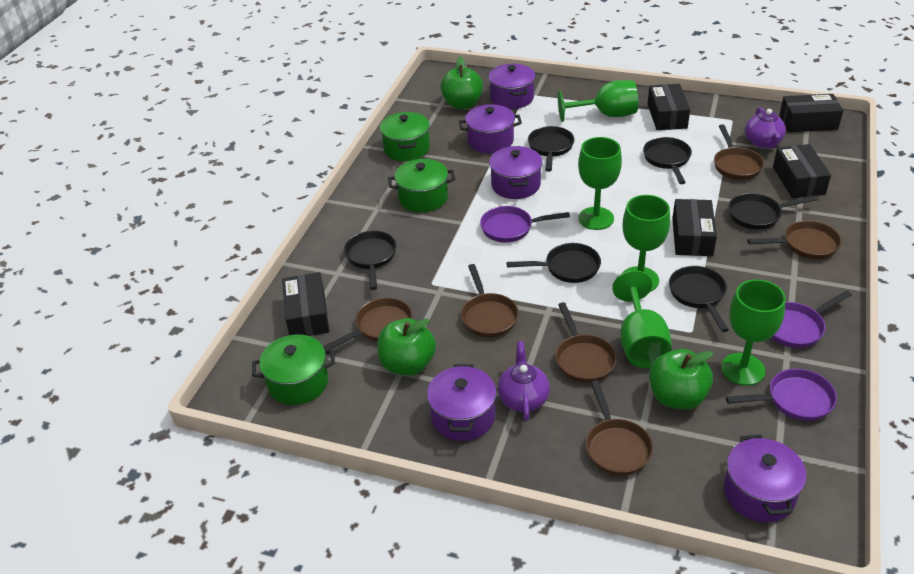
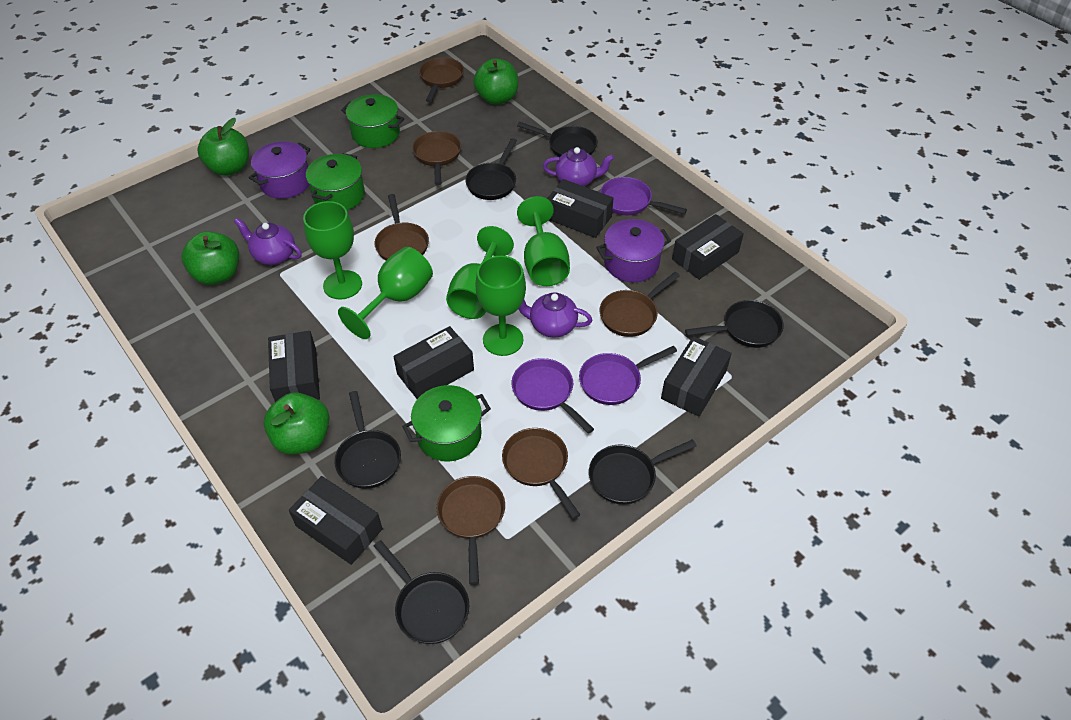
black box: [282,272,329,336] [648,84,690,130] [672,199,717,256] [773,144,831,198] [779,94,843,132] = 5 -> [268,331,320,402] [289,476,383,565] [393,326,474,399] [547,179,614,238] [661,336,732,416] [672,214,744,280] = 6
green apple: [377,318,436,376] [440,56,483,109] [649,349,713,410] = 3 -> [182,231,239,285] [197,118,249,176] [264,392,330,455] [473,58,518,105] = 4
purple pot: [427,364,497,441] [459,104,522,153] [489,64,535,109] [489,146,542,199] [724,434,807,522] = 5 -> [249,141,311,199] [596,219,671,282] = 2
purple teapot: [498,341,550,421] [745,107,786,149] = 2 -> [234,218,302,265] [519,292,592,338] [543,147,614,186] = 3

